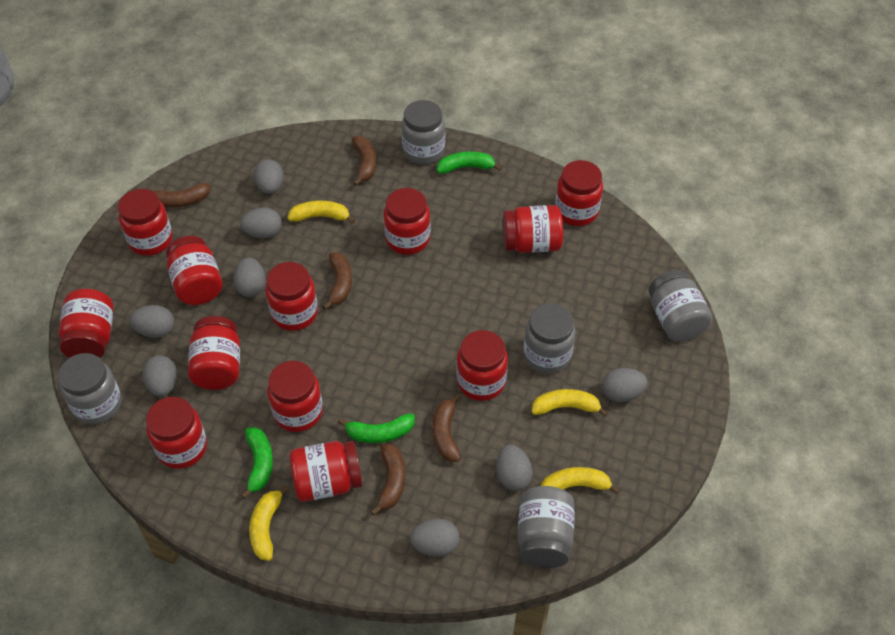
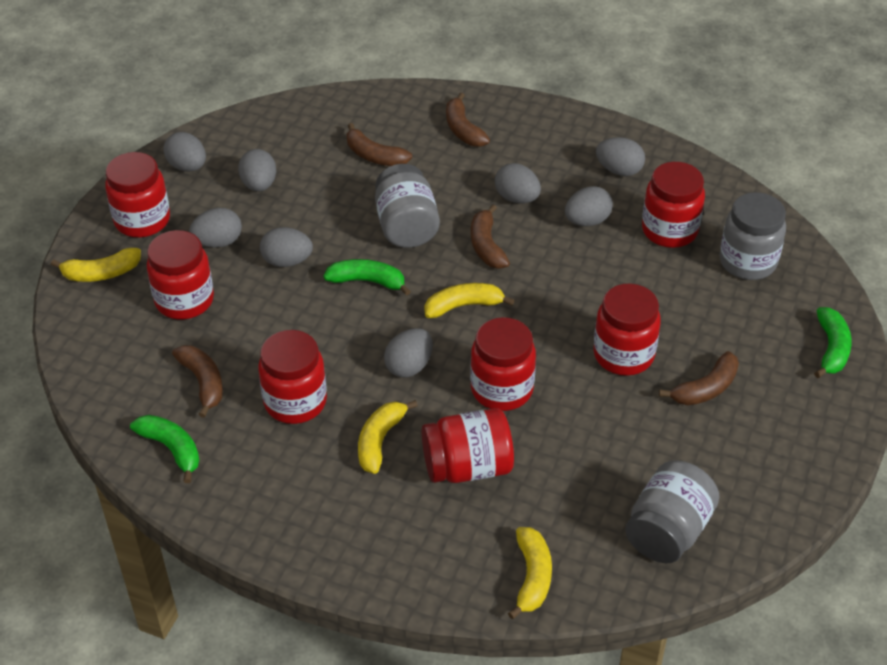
grey jar: [58,353,122,424] [402,100,445,164] [518,486,575,568] [523,303,575,373] [649,270,712,341] = 5 -> [375,164,440,248] [625,460,719,563] [720,192,786,280] = 3
red jar: [59,289,114,358] [118,189,173,256] [146,397,207,469] [166,236,223,305] [188,316,240,390] [265,262,318,331] [267,361,323,432] [290,441,362,502] [384,188,431,255] [456,330,508,401] [502,205,563,253] [555,160,603,226] = 12 -> [105,152,170,237] [147,230,214,319] [258,330,327,424] [422,408,514,483] [470,317,536,411] [593,284,661,376] [642,162,705,248] = 7

